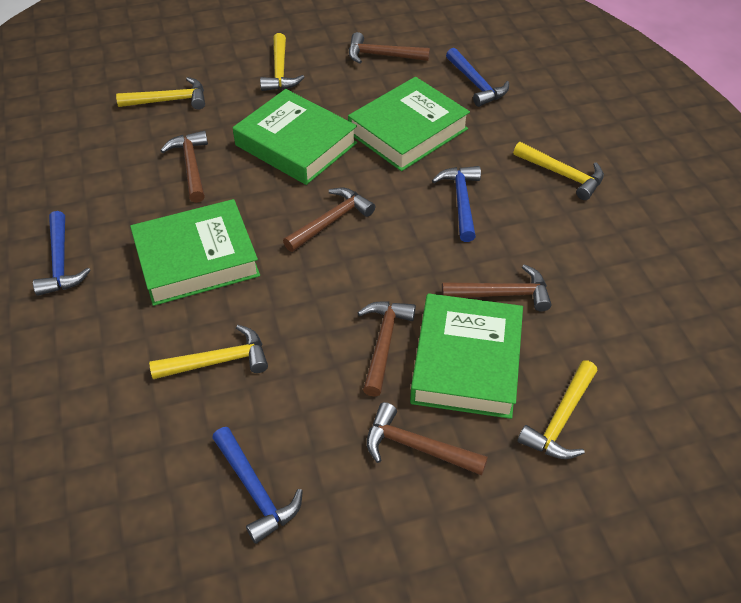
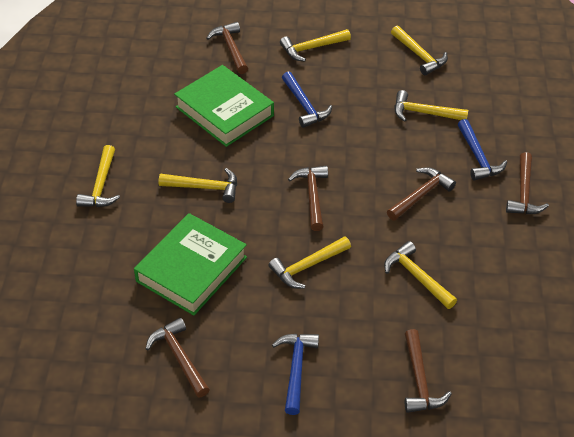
blue hammer: [33,211,91,296] [212,427,303,544] [432,166,481,242] [446,48,509,107] = 4 -> [272,334,319,415] [282,71,332,128] [458,119,507,181] = 3
green book: [130,199,260,306] [233,89,357,185] [348,77,470,171] [410,293,523,419] = 4 -> [134,213,247,316] [174,65,274,147] = 2
yellow hammer: [116,77,205,110] [149,325,268,379] [260,33,305,91] [513,142,604,200] [517,360,597,459] = 5 -> [76,145,120,207] [159,168,237,203] [269,236,351,289] [280,29,351,62] [384,241,457,309] [391,26,448,75] [395,90,468,122] = 7

